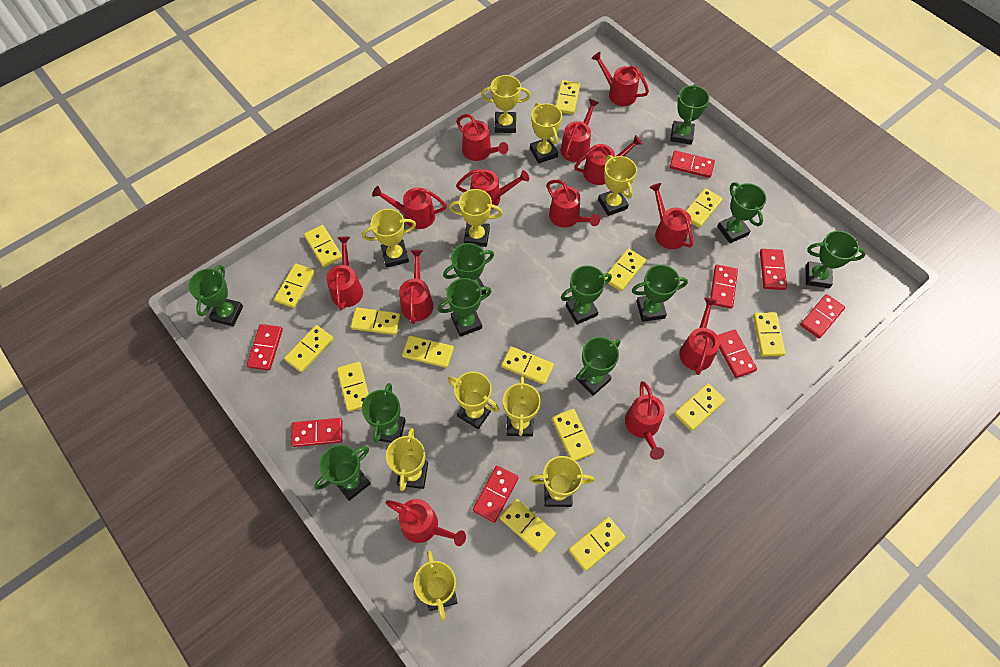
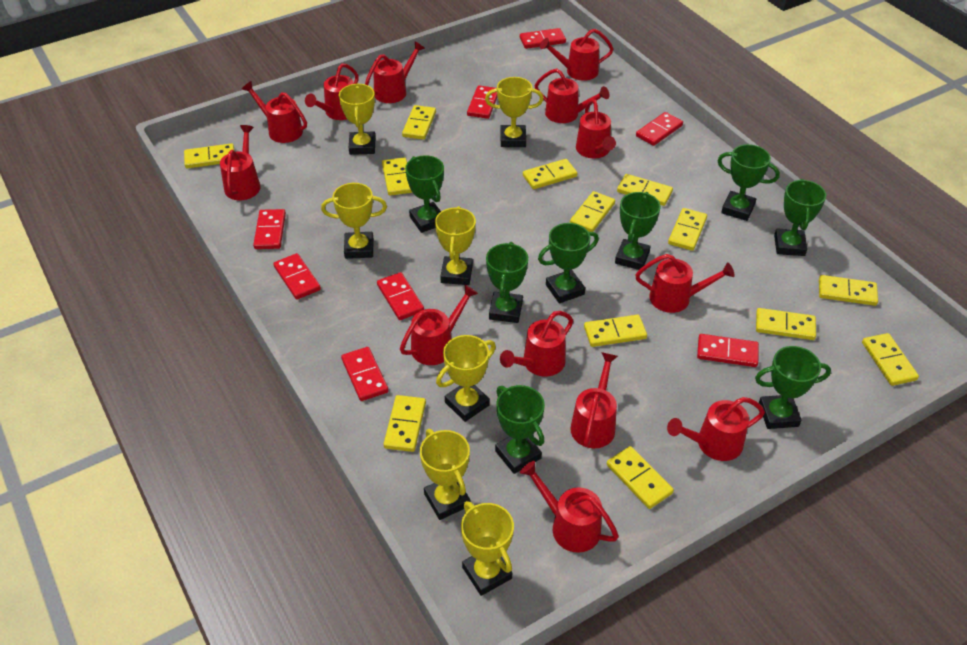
green trophy: [188,265,243,326] [315,444,371,501] [362,383,406,443] [437,278,492,337] [443,243,494,295] [561,265,612,324] [576,337,621,396] [632,265,688,322] [670,84,710,145] [717,182,767,243] [805,231,866,288] = 11 -> [405,155,444,233] [486,242,528,323] [495,385,545,474] [538,223,599,303] [615,192,661,270] [717,144,780,221] [755,346,831,429] [774,179,826,256] = 8
yellow domino: [274,264,315,308] [284,325,334,372] [304,225,342,267] [337,362,369,412] [351,307,401,335] [402,336,454,368] [500,499,556,553] [501,346,554,385] [552,409,595,461] [556,80,580,114] [569,517,626,571] [605,248,646,291] [674,383,725,431] [686,188,723,228] [753,312,786,356] = 15 -> [184,143,234,169] [382,158,412,196] [384,395,426,452] [402,105,436,140] [523,159,577,189] [570,191,615,232] [584,315,647,347] [607,446,674,509] [617,174,673,206] [668,208,707,251] [756,308,816,340] [819,275,878,306] [862,333,919,386] = 13
yellow trophy: [362,209,416,267] [386,428,428,491] [414,551,457,621] [448,372,499,429] [449,189,503,247] [481,75,531,133] [503,376,541,437] [529,456,594,507] [530,103,562,164] [598,155,637,216] = 10 -> [321,183,387,259] [339,83,375,155] [420,429,470,520] [435,206,476,285] [436,335,496,422] [461,501,514,596] [485,77,544,147] = 7

